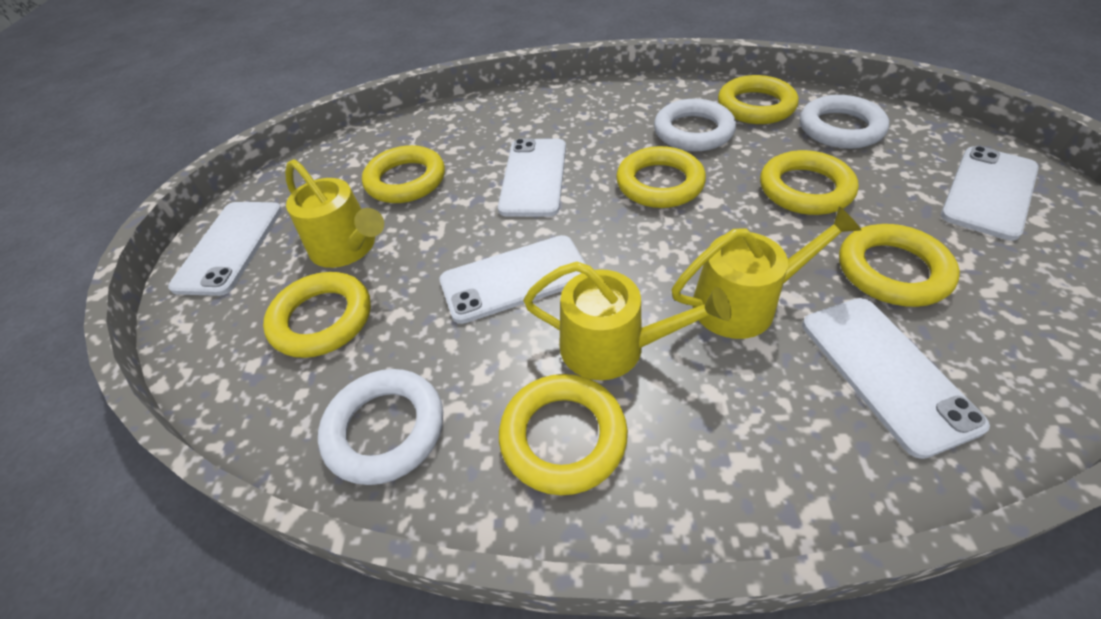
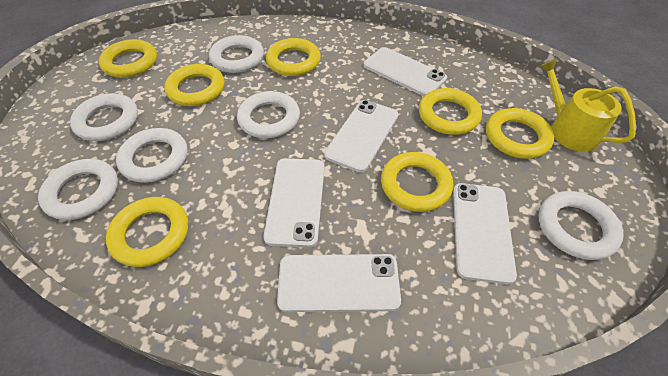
white ring: [318,369,443,485] [654,99,736,151] [800,95,889,149] = 3 -> [38,159,118,220] [70,93,138,141] [116,128,188,183] [209,35,264,73] [237,91,300,138] [539,191,624,260] = 6
yellow watering can: [285,159,384,268] [523,262,731,380] [672,206,861,339] = 3 -> [539,58,636,152] = 1

